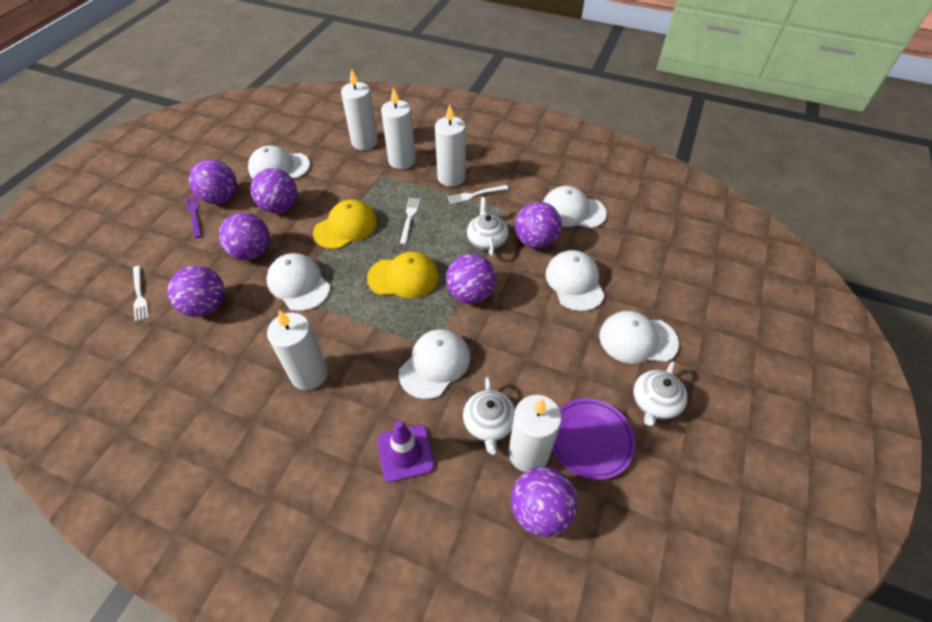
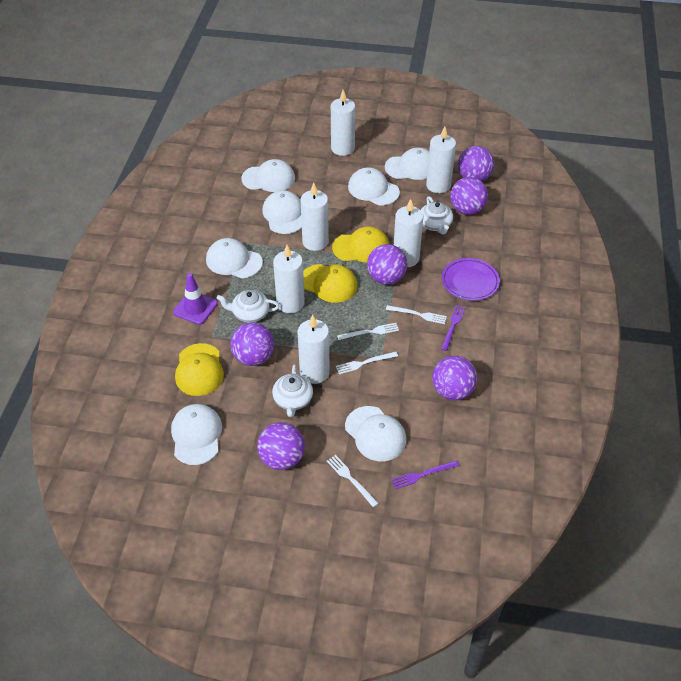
purple ball: [168,266,225,317] [189,159,237,204] [219,212,270,260] [250,168,297,213] [446,254,496,304] [511,467,578,537] [515,202,562,249] = 7 -> [230,323,274,366] [257,422,305,470] [367,244,407,285] [432,356,477,400] [450,177,488,215] [458,146,494,181] = 6
purple fork: [185,195,202,238] = 1 -> [391,460,459,489] [441,305,465,351] = 2
white candle: [267,310,328,390] [341,68,378,150] [381,87,416,169] [435,104,466,187] [508,395,562,472] = 5 -> [273,245,305,313] [298,315,330,384] [301,183,329,251] [331,90,355,156] [394,199,423,267] [426,126,456,193] = 6
white cap: [248,146,310,179] [266,253,330,311] [399,329,470,399] [543,186,607,228] [545,250,605,311] [599,311,679,364] = 6 -> [171,404,222,465] [206,238,263,278] [241,159,295,192] [263,190,302,234] [345,406,406,461] [348,167,400,205] [385,148,429,180] = 7
white fork: [133,266,148,322] [400,198,420,244] [447,185,508,204] = 3 -> [327,455,379,507] [336,352,398,374] [337,323,399,340] [386,305,447,324] = 4
yellow cap: [313,199,377,249] [367,251,439,299] = 2 -> [175,343,224,396] [303,264,358,303] [332,226,389,263] = 3

